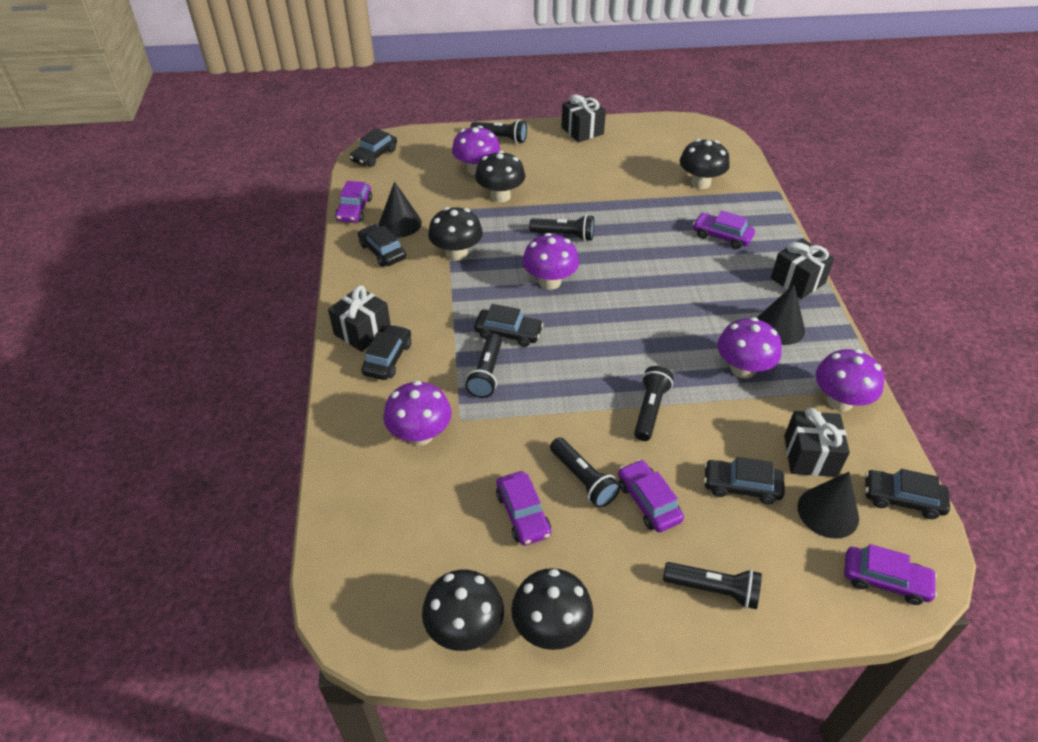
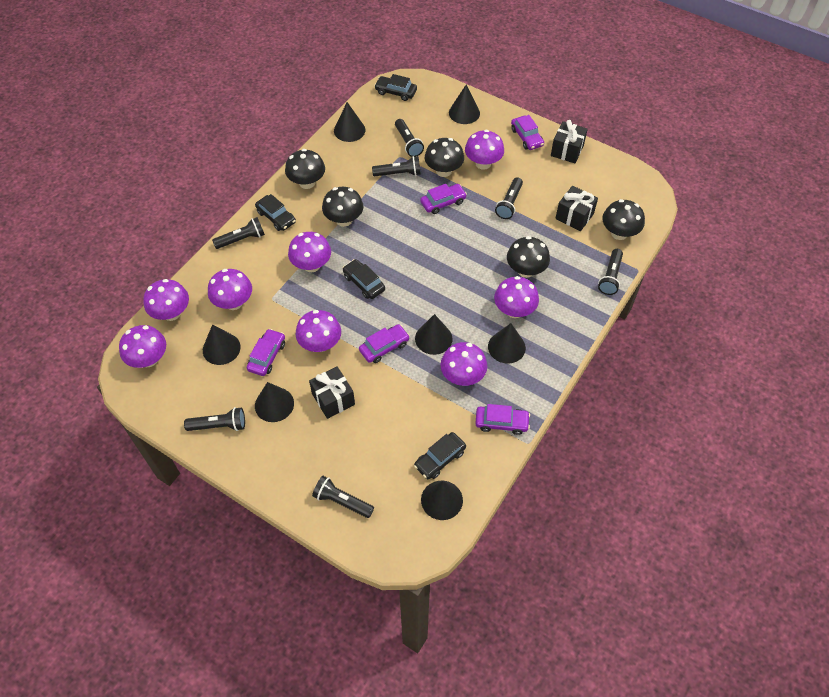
black car: [349,128,397,167] [358,224,406,267] [361,324,411,380] [474,304,544,347] [704,457,785,504] [865,469,950,519] = 6 -> [255,194,296,231] [343,259,385,299] [374,74,417,101] [414,432,466,479] = 4
black cone: [379,181,422,237] [757,285,805,345] [797,472,859,539] = 3 -> [203,324,241,365] [255,382,294,422] [334,102,366,142] [415,314,453,355] [421,481,463,520] [449,84,480,124] [488,323,526,363] = 7
black flashlight: [465,333,502,398] [470,120,527,143] [529,215,594,241] [550,437,620,508] [634,366,673,441] [663,562,762,609] = 6 -> [184,407,245,431] [212,217,265,249] [312,476,374,518] [372,156,421,176] [395,119,424,157] [495,177,523,219] [598,249,623,295] = 7
black gift: [328,285,391,352] [562,94,606,142] [771,238,835,299] [784,408,850,477] = 4 -> [309,366,355,419] [551,120,588,163] [555,186,598,231] = 3
purple mushroom: [384,380,451,446] [452,126,500,175] [523,233,579,290] [718,317,782,379] [816,349,884,411] = 5 -> [119,325,166,368] [143,279,189,321] [208,269,252,310] [288,232,331,272] [296,310,341,352] [441,342,487,386] [465,130,504,170] [494,276,539,318] = 8

